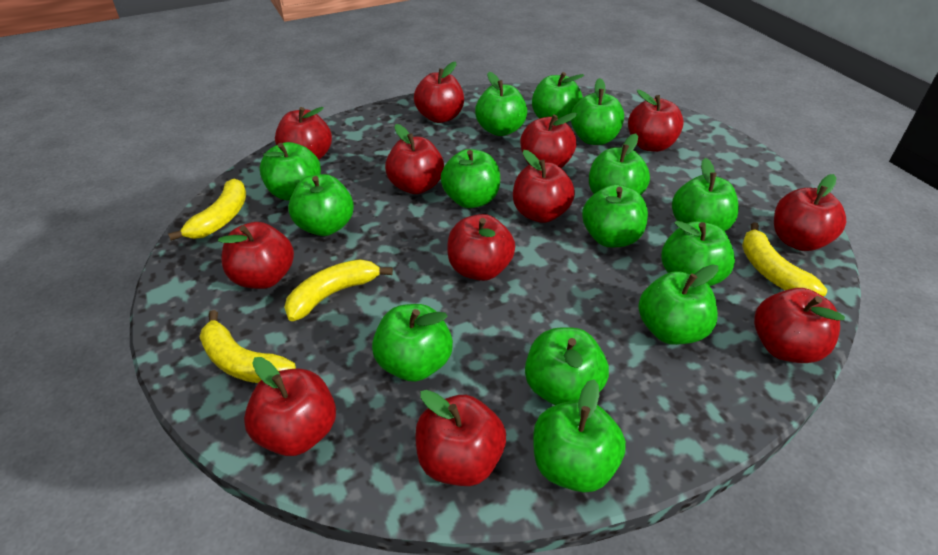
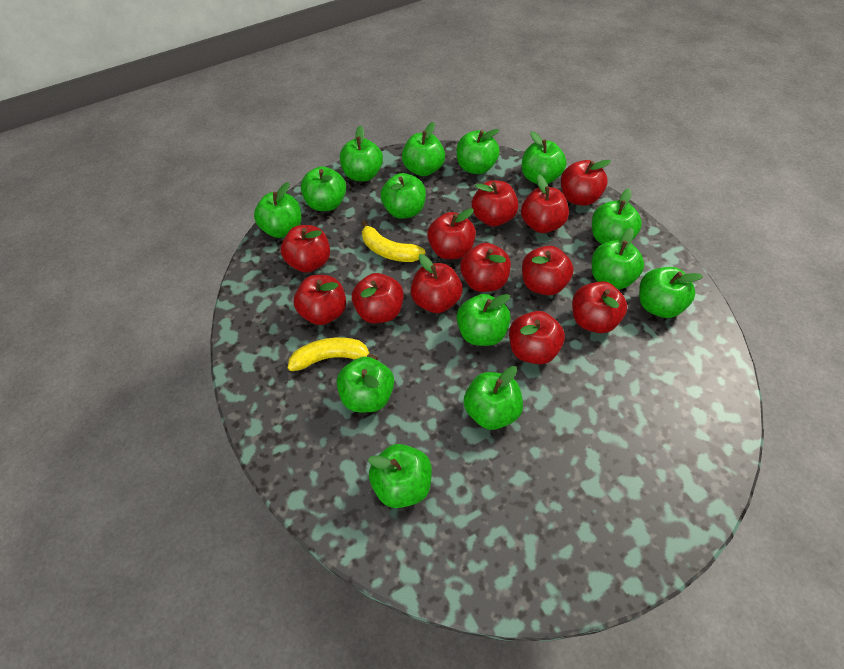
yellow banana: [168,179,246,241] [199,310,296,383] [284,259,393,321] [742,222,827,296] = 4 -> [288,337,378,371] [362,220,425,262] = 2

